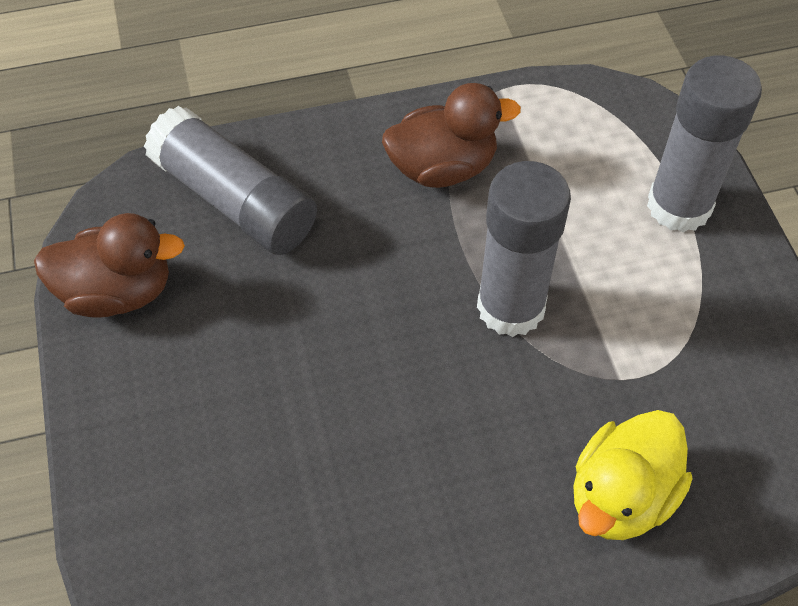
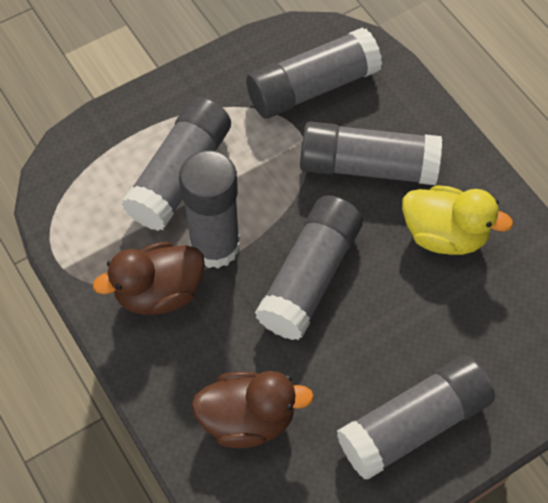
grey glue stick: [144,106,317,255] [477,161,571,337] [647,55,762,232] = 3 -> [121,97,231,231] [179,150,240,268] [246,27,382,119] [255,195,363,340] [300,122,442,185] [337,355,495,480] = 6

